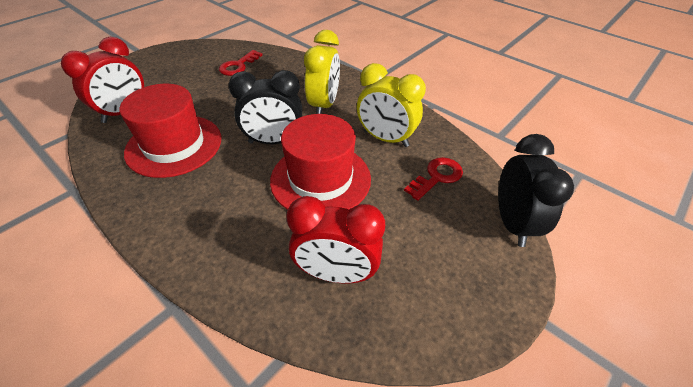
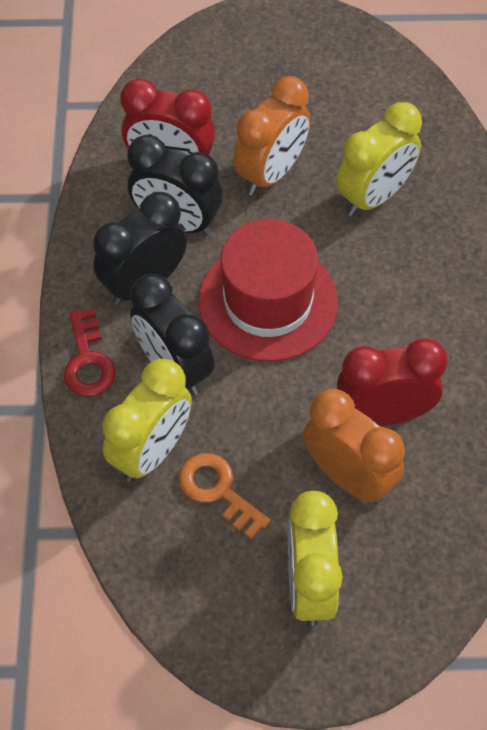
black clock: [229,70,302,144] [498,134,574,247] = 2 -> [93,192,187,305] [127,135,223,236] [130,274,214,395] = 3
orange clock: none = 0 -> [233,76,310,195] [303,389,405,503] = 2
orange key: none = 0 -> [179,453,271,539] = 1
red hat: [120,84,221,178] [270,114,371,210] = 2 -> [198,219,338,362] = 1
red key: [219,50,263,76] [404,157,463,201] = 2 -> [64,308,116,397] = 1
yellow clock: [304,30,340,114] [357,63,426,147] = 2 -> [102,359,192,482] [288,491,343,626] [336,102,422,216] = 3

